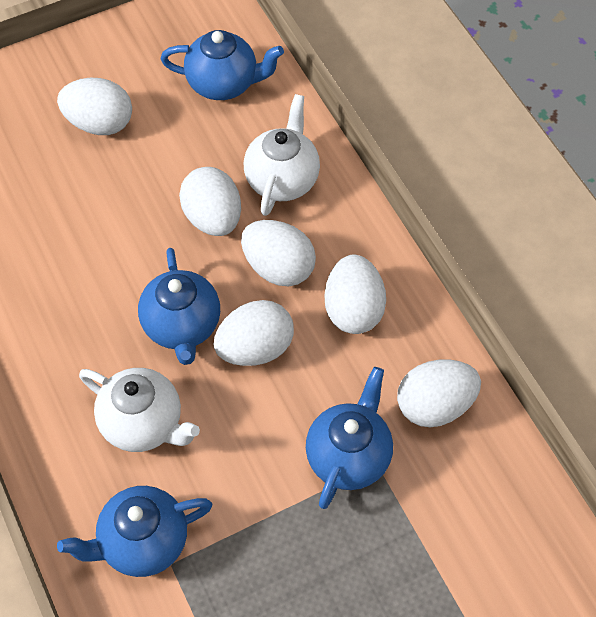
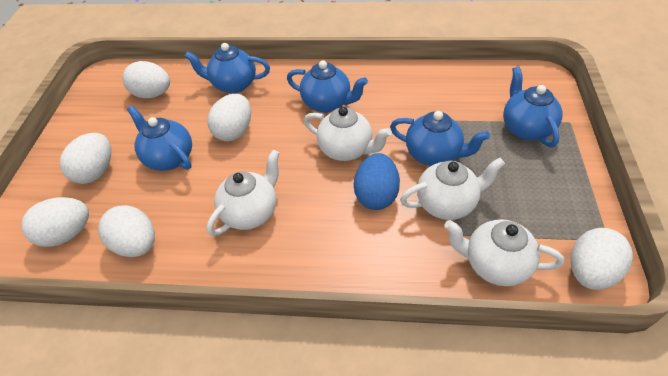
blue egg: none = 0 -> [354,153,400,210] = 1
blue teapot: [57,486,213,577] [138,248,220,365] [161,30,284,100] [306,367,393,509] = 4 -> [127,105,192,171] [184,43,270,94] [287,60,368,113] [390,111,490,166] [503,67,563,147] = 5
white teapot: [79,368,200,452] [244,94,320,216] = 2 -> [207,150,280,236] [304,107,392,161] [400,158,505,220] [444,219,564,286] = 4

